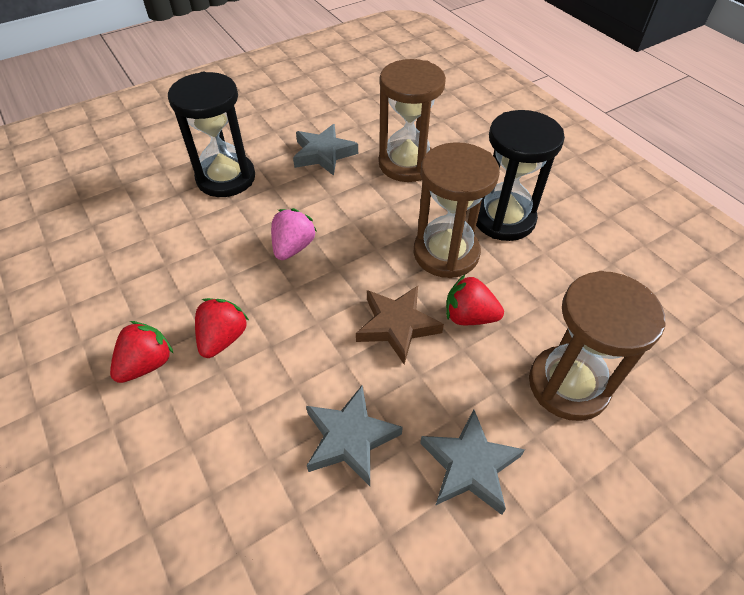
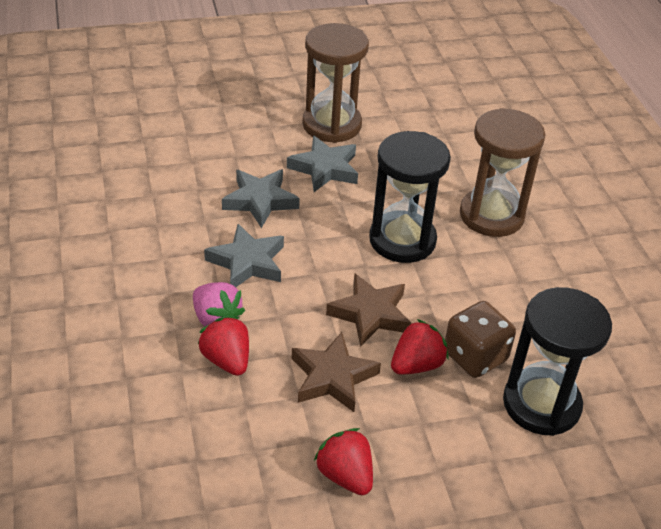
brown dice: none = 0 -> [445,301,516,378] = 1
brown hourglass: [379,59,446,182] [414,142,500,278] [529,271,666,421] = 3 -> [302,23,369,143] [460,108,545,237] = 2
brown star: [356,286,444,364] = 1 -> [292,332,381,412] [326,273,411,347] = 2

